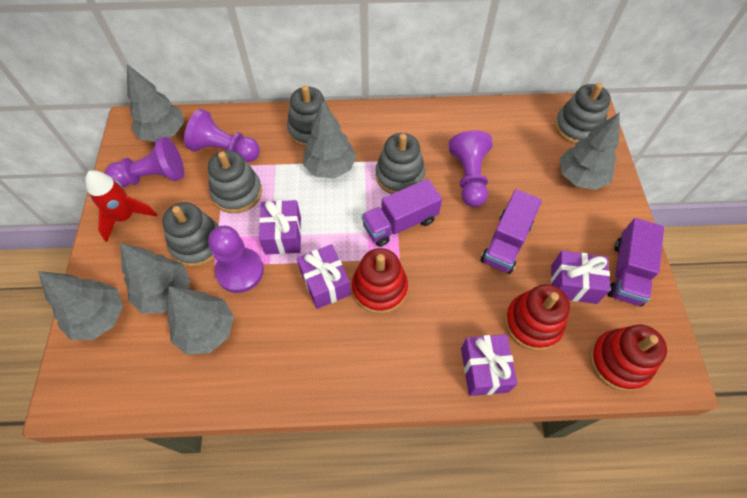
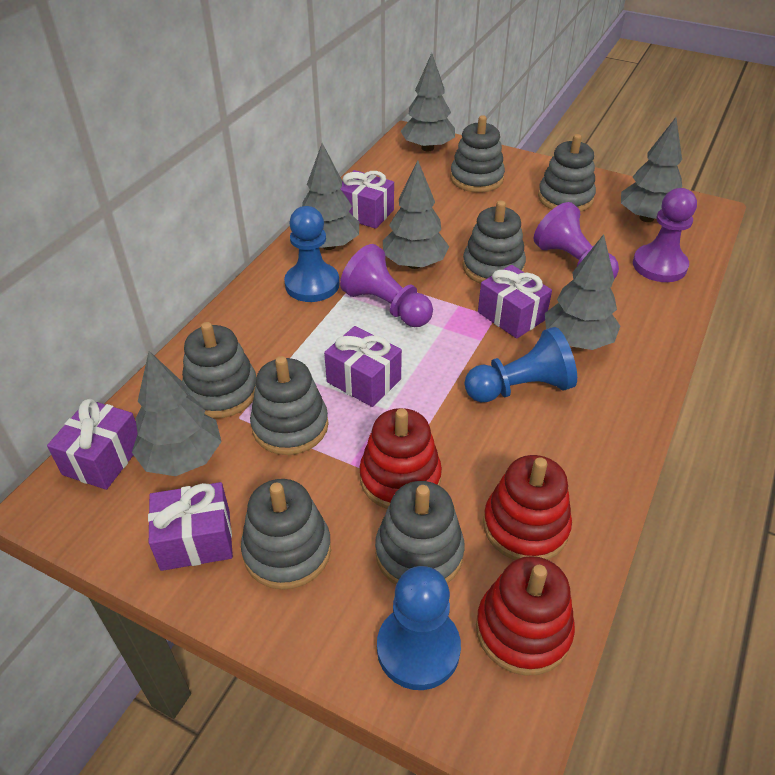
blue pawn: none = 0 -> [284,206,340,302] [377,566,461,690] [464,327,577,402] = 3
grey stacking toy: [162,202,219,267] [208,150,262,213] [287,85,329,148] [376,133,425,194] [555,83,611,144] = 5 -> [182,322,257,418] [241,479,331,590] [250,356,328,455] [375,481,465,585] [450,115,505,193] [463,200,526,284] [538,134,596,212] = 7
purple gift: [259,200,301,255] [297,244,351,309] [461,334,518,396] [551,251,610,304] = 4 -> [47,399,138,490] [148,482,233,571] [324,326,402,407] [340,170,394,229] [478,265,552,339] = 5
purple pawn: [105,137,184,188] [184,109,260,162] [208,226,264,293] [449,131,493,207] = 4 -> [340,244,433,327] [534,202,619,279] [633,188,697,282] = 3
purple truck: [361,179,442,247] [481,189,542,274] [608,218,664,306] = 3 -> none = 0
red rocket: [85,170,157,242] = 1 -> none = 0

